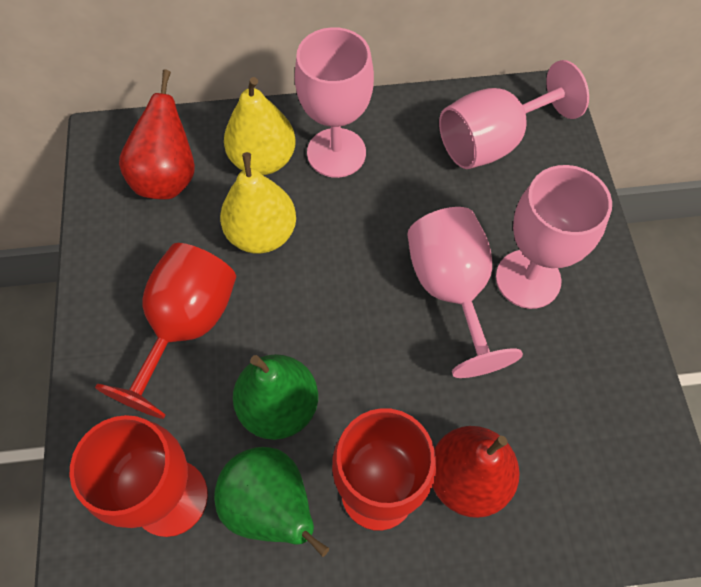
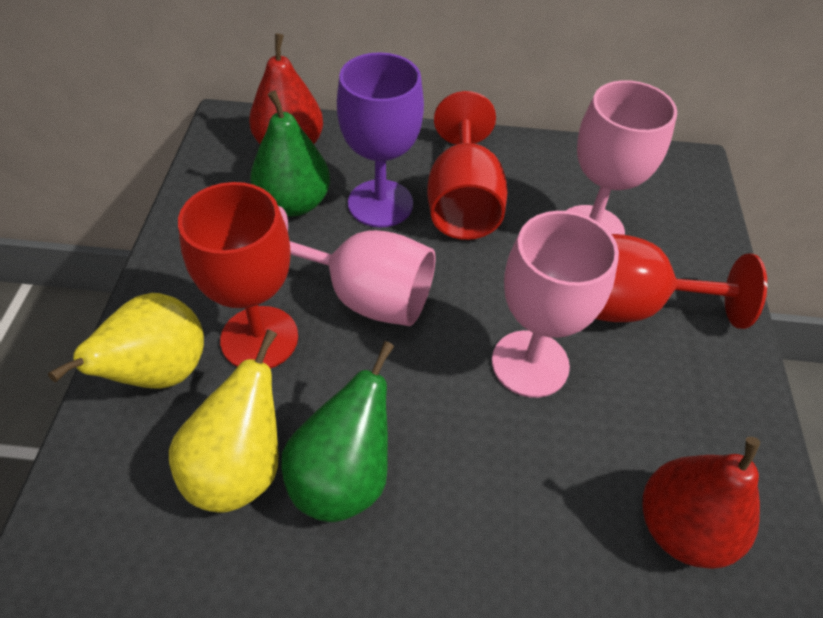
pink goblet: [295,27,374,178] [407,207,523,378] [439,60,589,169] [496,165,612,309] = 4 -> [278,206,435,326] [492,211,619,398] [566,80,677,235] = 3
purple goblet: none = 0 -> [337,52,424,228] = 1

